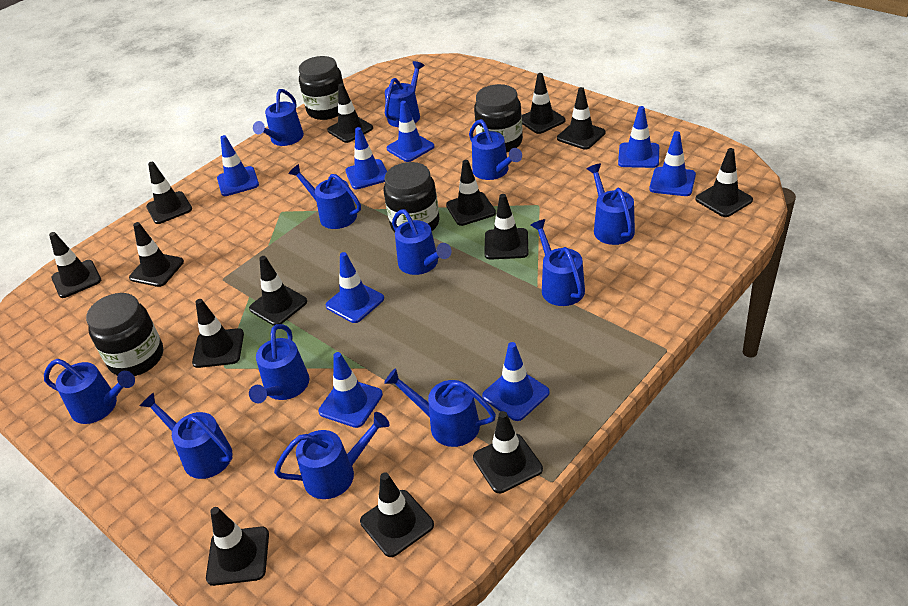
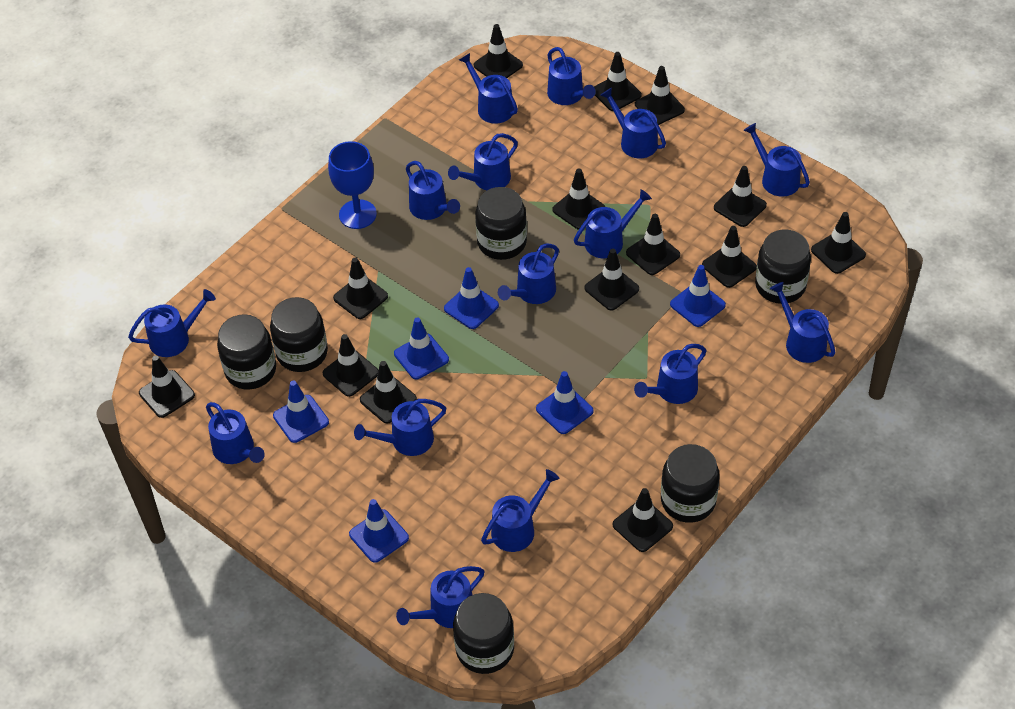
black jar: [86,293,163,376] [299,56,344,120] [384,162,440,232] [474,84,523,153] = 4 -> [217,314,276,390] [270,297,328,372] [453,593,514,674] [475,187,527,260] [661,444,720,523] [755,230,811,304] = 6
blue goblet: none = 0 -> [328,141,377,229] = 1
blue traffic cone: [217,135,259,196] [318,352,383,428] [326,252,384,323] [345,127,387,189] [386,101,434,162] [482,342,550,421] [618,106,659,168] [649,131,696,196] = 8 -> [273,380,329,443] [349,499,409,563] [394,317,449,380] [444,267,499,329] [536,371,594,434] [670,265,726,327] = 6
blue watering can: [44,359,135,424] [140,392,233,479] [249,324,309,403] [253,89,304,146] [274,412,390,499] [288,164,361,229] [384,368,496,447] [385,61,424,127] [392,209,452,275] [469,119,522,180] [531,219,585,306] [587,164,635,245] = 12 -> [128,289,216,357] [206,402,265,464] [354,399,446,456] [396,566,484,628] [406,161,460,220] [448,133,518,190] [459,53,518,124] [481,469,560,552] [498,244,559,304] [547,47,596,105] [574,189,652,258] [600,88,666,158] [634,344,706,404] [743,123,810,197] [770,282,835,363] = 15

